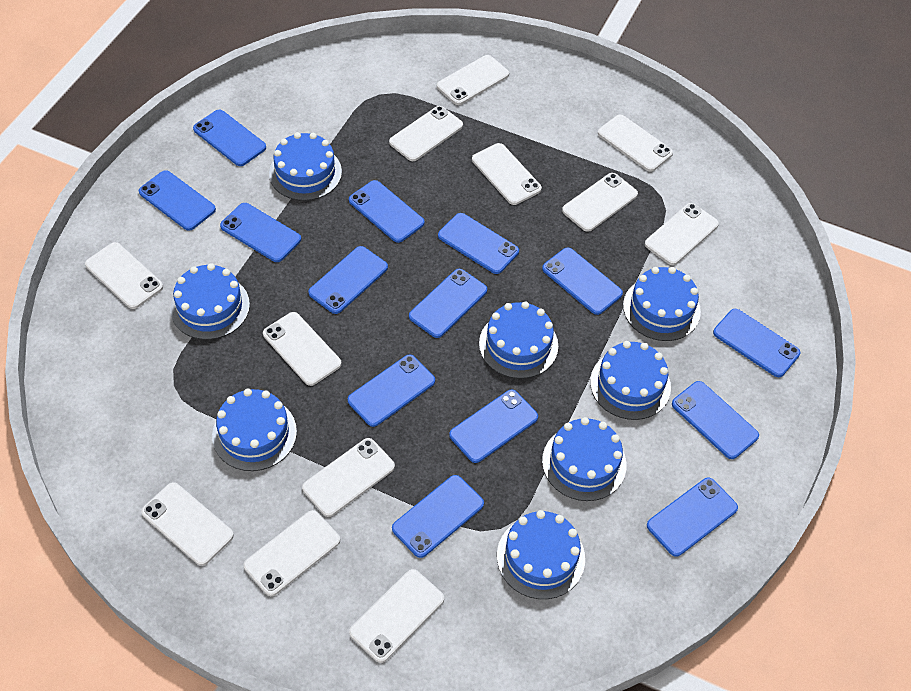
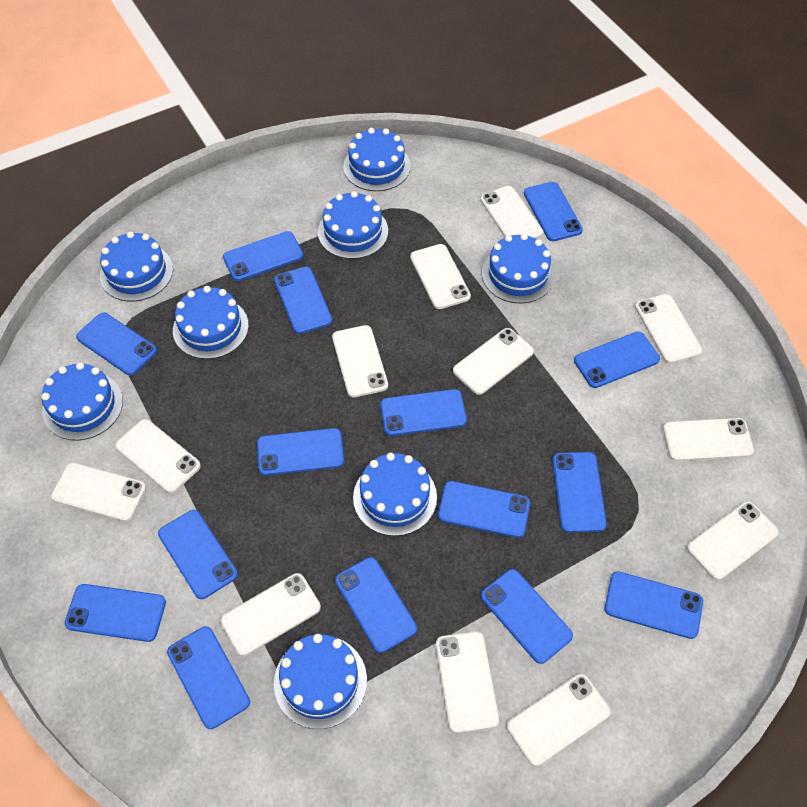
blue phone: [139,170,216,231] [193,110,266,166] [220,203,301,262] [308,246,388,314] [348,355,435,427] [349,180,425,243] [392,475,484,558] [409,269,487,338] [438,213,519,274] [449,390,538,463] [542,247,623,315] [647,478,738,557] [672,381,759,459] [713,309,800,377] = 14 -> [64,584,166,642] [76,313,157,375] [158,510,238,599] [167,626,250,729] [223,231,303,281] [257,428,344,476] [274,267,332,334] [335,557,417,653] [380,389,467,436] [438,481,530,538] [481,569,573,664] [524,182,583,241] [552,452,607,533] [574,332,660,388] [605,571,703,639] = 15

